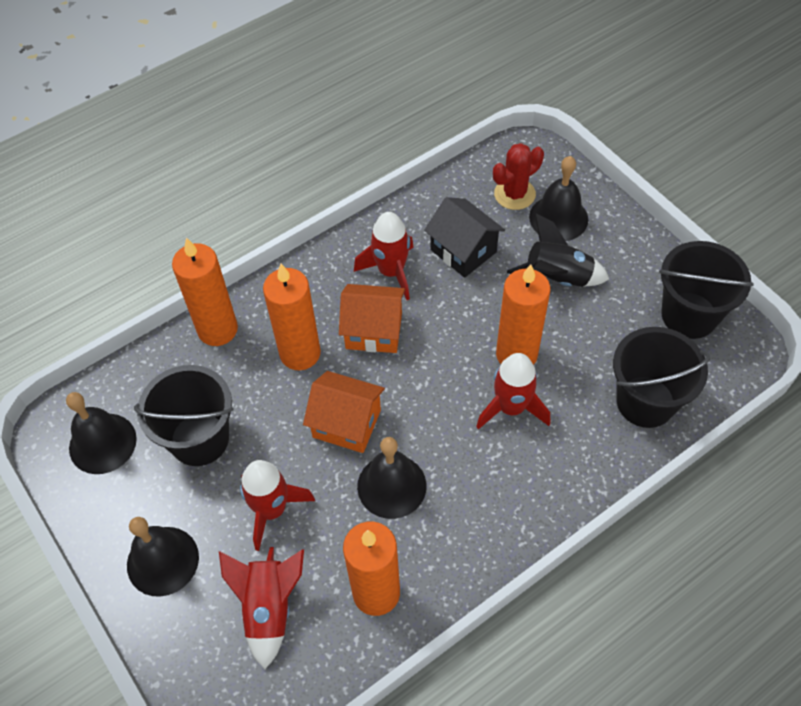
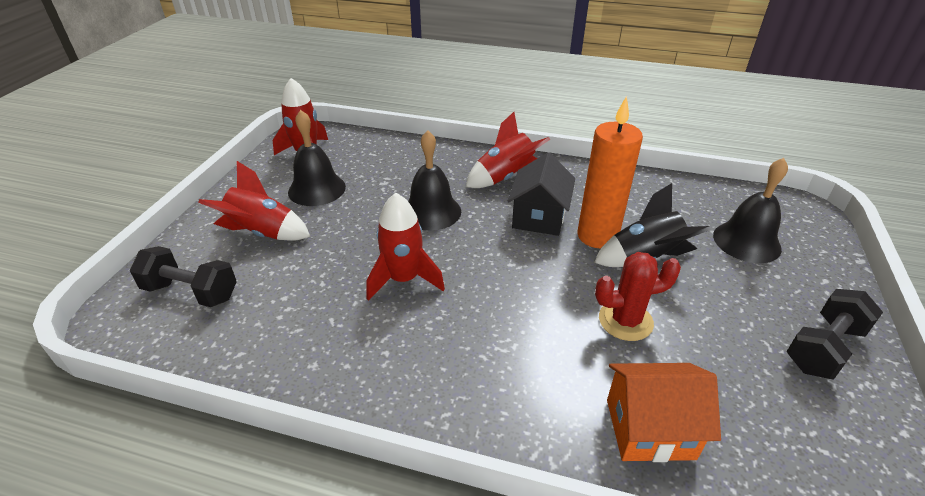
black bell: [66,392,137,474] [127,517,199,597] [357,437,427,519] [529,156,588,241] = 4 -> [288,110,346,206] [408,130,461,231] [713,158,788,263] = 3
black bucket: [134,365,233,466] [613,327,710,428] [659,241,754,339] = 3 -> none = 0
black dumbbell: none = 0 -> [130,246,237,307] [787,289,883,380] = 2
orange candle: [172,238,238,346] [263,264,321,370] [343,522,400,616] [496,264,550,365] = 4 -> [577,96,643,249] = 1
orange house: [303,371,385,453] [339,284,405,353] = 2 -> [607,363,721,462] = 1

